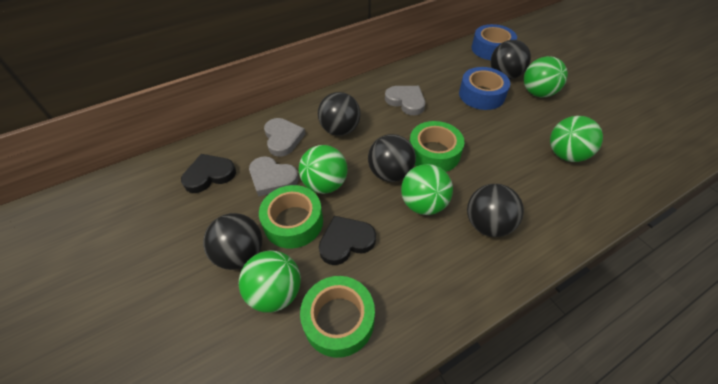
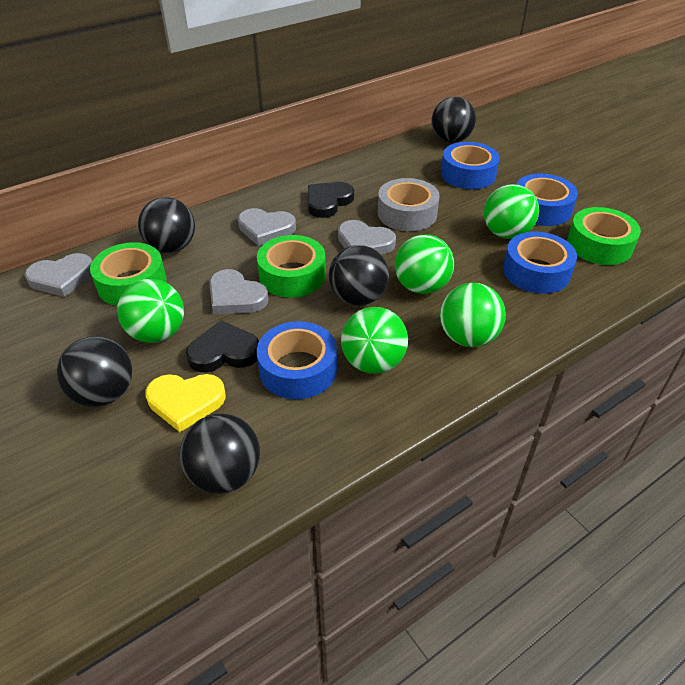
blue tape: [459,67,510,110] [471,24,517,60] = 2 -> [257,321,337,399] [441,142,500,189] [503,232,577,294] [517,174,578,226] = 4
grey heart: [249,156,299,196] [264,118,305,157] [385,86,425,115] = 3 -> [25,253,92,297] [209,269,269,314] [238,208,296,246] [338,220,396,254] = 4
grey tape: none = 0 -> [378,178,440,231] = 1
yellow heart: none = 0 -> [145,374,226,432] = 1

